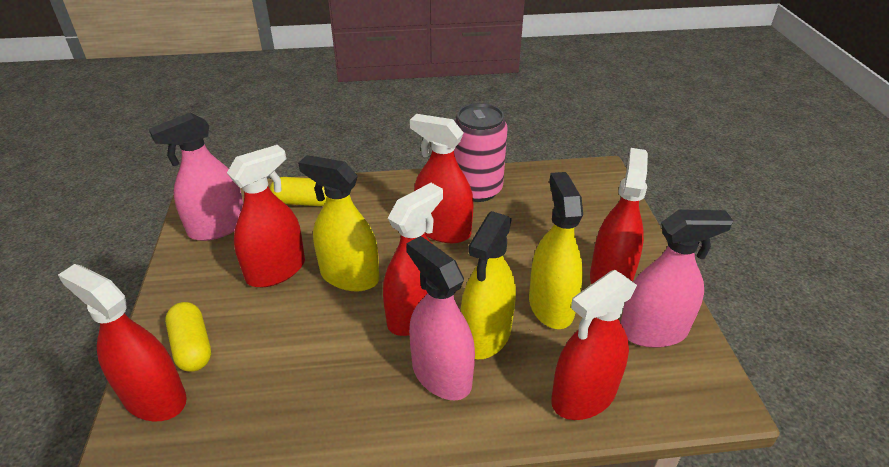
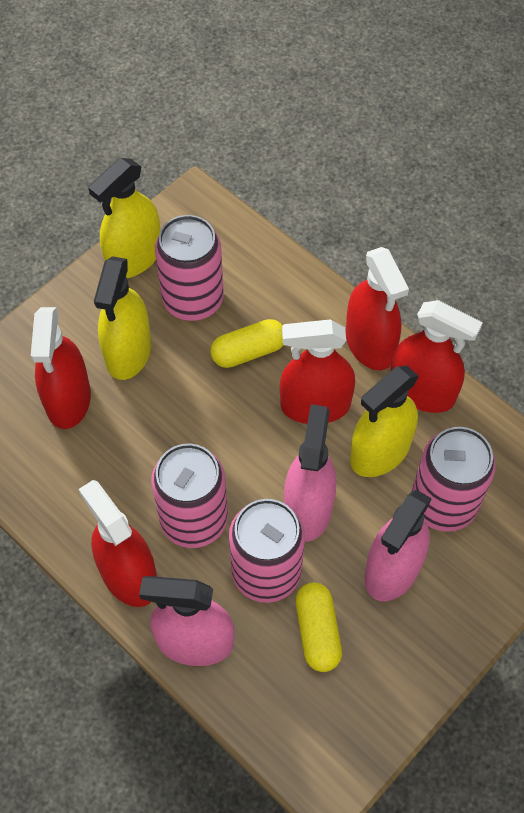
pink can: [454,103,508,202] = 1 -> [151,444,228,548] [155,215,224,321] [229,499,305,603] [411,427,496,532] = 4
red spray bottle: [58,264,187,421] [227,145,305,287] [383,183,443,336] [410,114,474,243] [551,270,637,420] [590,148,648,284] = 6 -> [31,307,91,429] [79,480,157,607] [280,319,355,424] [346,247,409,370] [391,300,483,413] = 5

